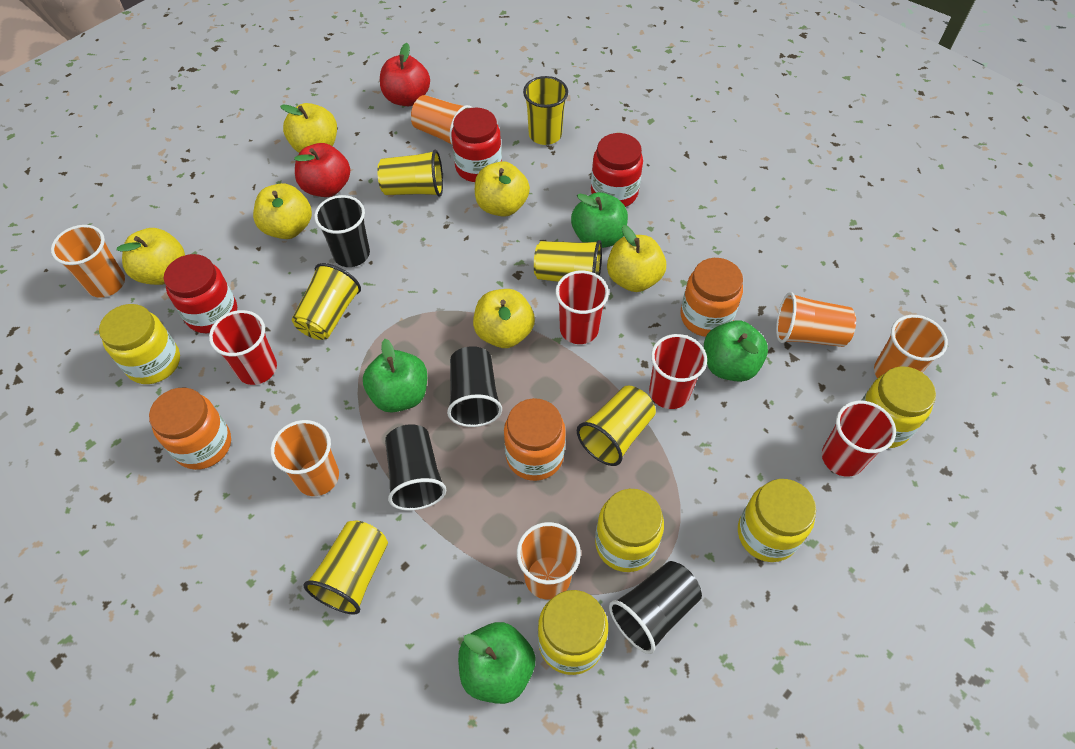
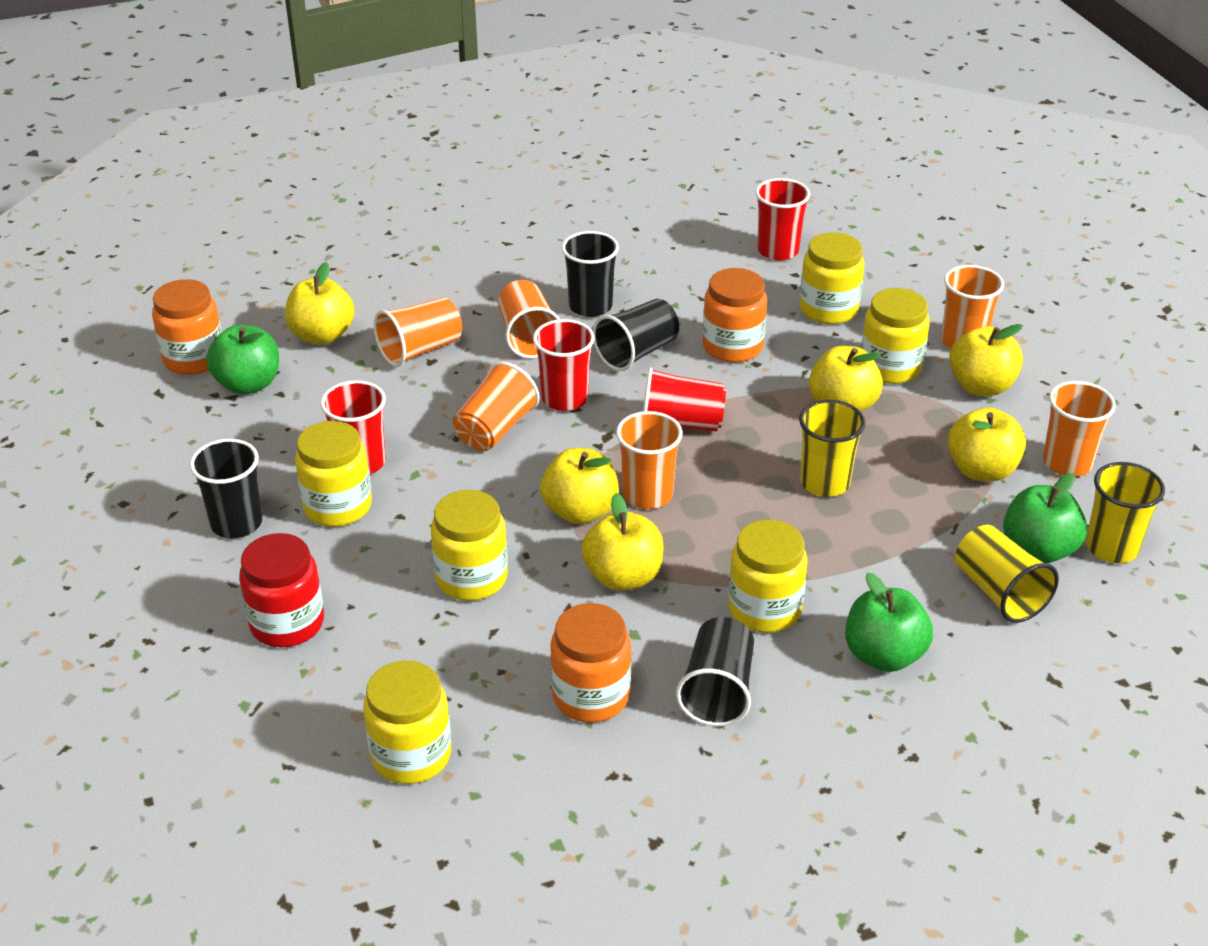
green apple: [363,339,427,413] [458,622,536,704] [571,192,628,248] [704,320,768,382] = 4 -> [206,325,279,395] [845,573,933,672] [1003,473,1087,563] = 3
red apple: [294,143,350,197] [380,43,430,106] = 2 -> none = 0
red jar: [164,254,237,333] [452,108,502,182] [591,133,643,207] = 3 -> [239,533,324,647] = 1
yellow cup: [292,263,361,340] [304,521,388,615] [377,150,443,197] [523,76,568,145] [534,240,602,282] [577,385,656,466] = 6 -> [799,400,866,497] [955,525,1059,623] [1086,462,1165,563] = 3
yellow jar: [99,304,180,384] [538,590,608,675] [595,489,664,572] [738,479,816,562] [861,366,936,448] = 5 -> [295,421,372,527] [363,661,451,784] [431,490,508,601] [728,519,808,633] [799,232,865,324] [861,288,930,384] = 6

